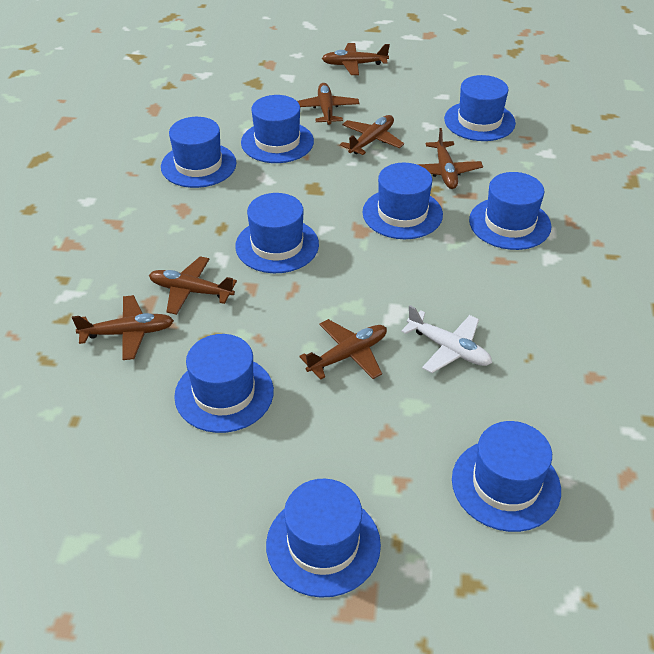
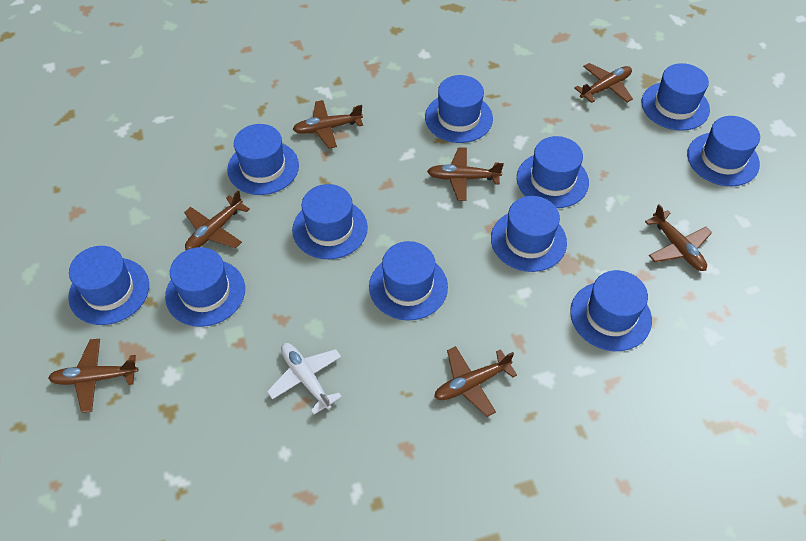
blue hat: [161,117,236,188] [174,334,274,433] [235,193,319,273] [241,95,314,163] [266,479,381,598] [362,163,443,239] [444,75,516,141] [452,421,561,532] [469,172,551,250] = 9 -> [68,246,149,325] [165,247,245,327] [227,124,299,195] [292,184,368,259] [369,241,448,320] [425,75,493,143] [491,196,567,272] [517,136,589,208] [570,270,652,351] [641,63,710,131] [687,116,760,186] = 11

